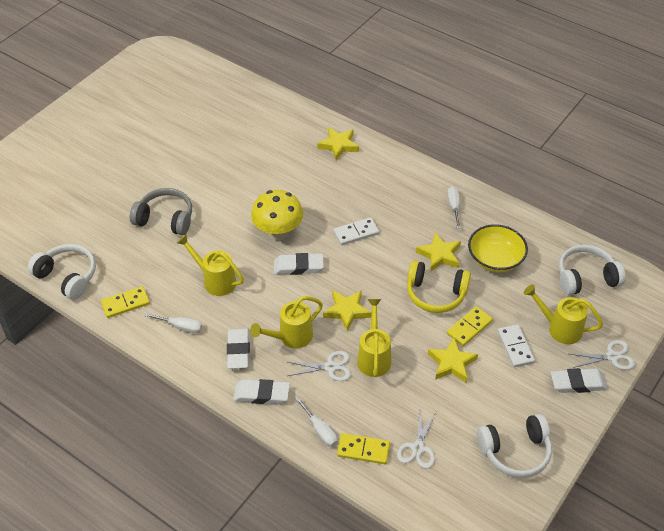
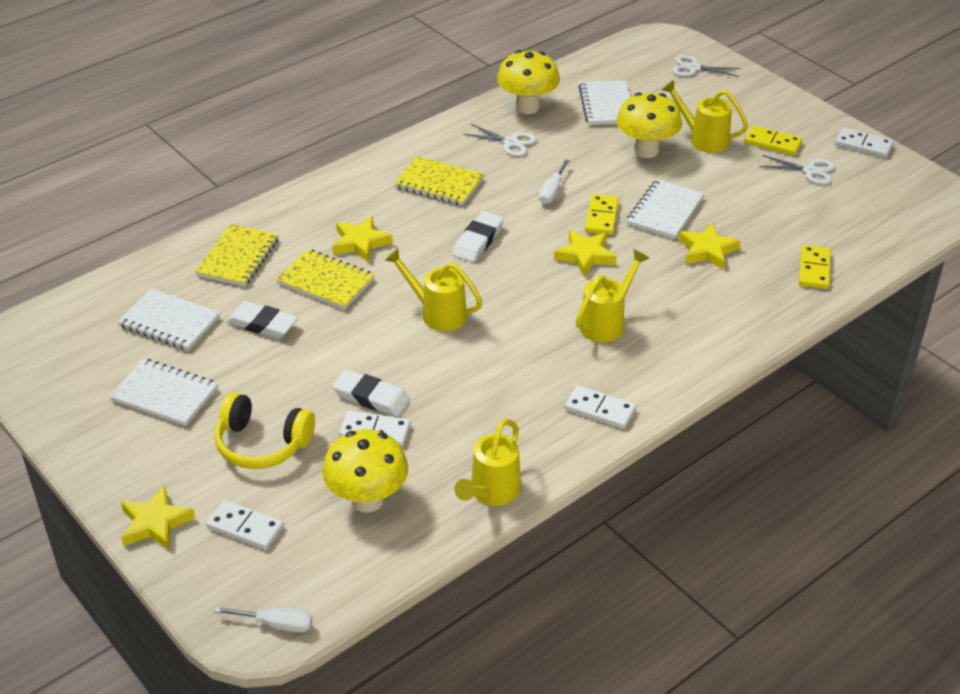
grey headphones: [130,188,192,235] = 1 -> none = 0
white domino: [333,217,379,245] [498,324,535,367] = 2 -> [206,500,284,550] [339,410,411,447] [565,385,636,429] [835,128,893,158] = 4
white eraser: [227,328,250,369] [233,379,290,404] [274,253,324,275] [551,368,607,393] = 4 -> [226,301,298,339] [332,369,410,417] [452,211,504,262] = 3
white headphones: [28,244,96,300] [477,414,552,478] [559,245,626,295] = 3 -> none = 0
white notebook: none = 0 -> [109,359,218,426] [117,288,220,351] [579,81,630,125] [627,179,704,239] = 4
white screwdriver: [145,313,202,333] [295,397,337,447] [447,186,461,229] = 3 -> [214,607,312,633] [539,159,570,204] = 2
yellow bowl: [468,224,528,272] = 1 -> none = 0
yellow mushroom: [251,190,303,240] = 1 -> [322,429,408,513] [497,50,560,114] [617,92,682,158] = 3
yellow notebook: none = 0 -> [195,224,279,287] [276,249,375,310] [394,156,484,206] = 3

